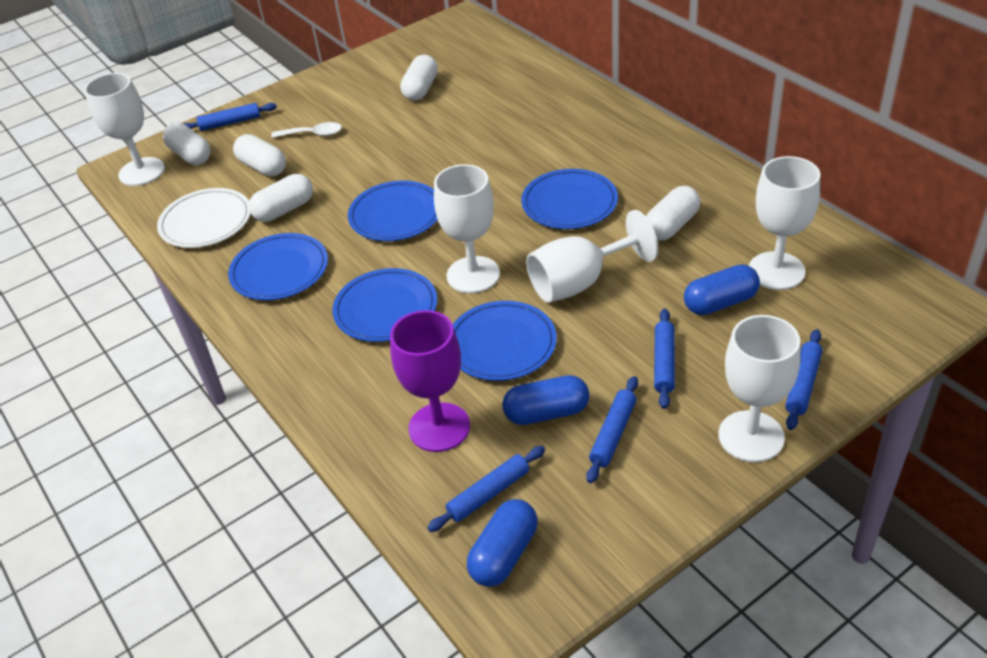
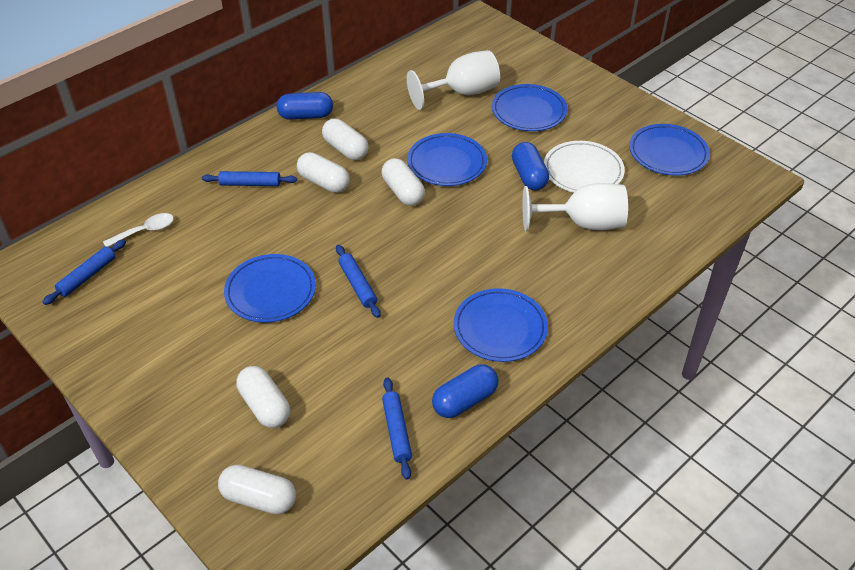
blue rolling pin: [184,103,277,131] [427,446,545,532] [586,376,638,483] [654,309,675,409] [785,329,822,430] = 5 -> [43,239,126,305] [202,171,297,186] [336,245,381,318] [382,377,412,480] = 4
purple goblet: [390,310,470,452] = 1 -> none = 0
white goblet: [84,73,165,186] [434,164,500,293] [526,210,658,303] [718,315,801,462] [749,156,820,290] = 5 -> [407,50,500,110] [522,183,628,231] = 2

